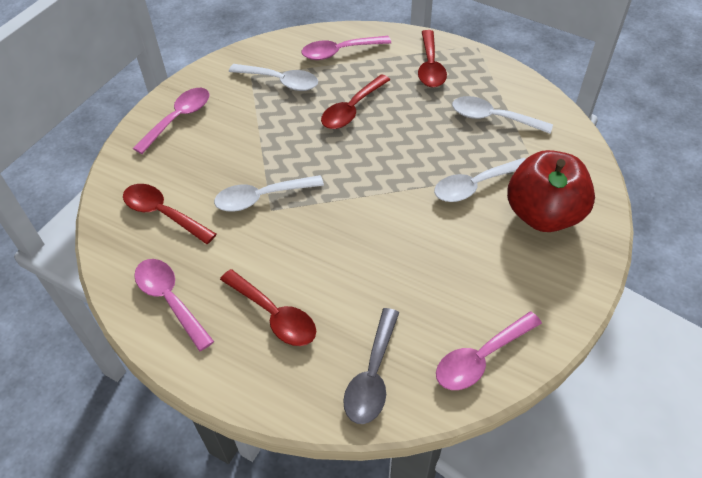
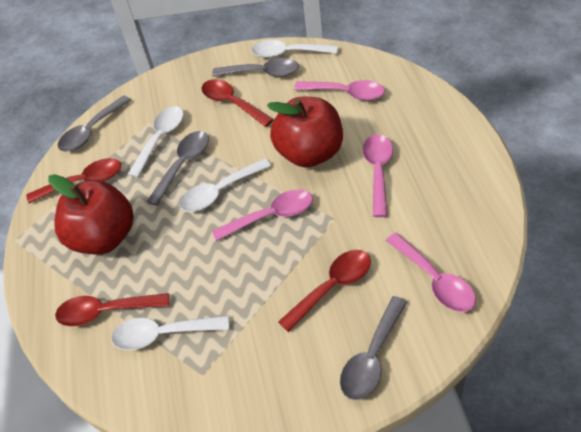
grey spoon: [343,308,399,424] = 1 -> [58,95,131,151] [147,131,209,206] [212,58,299,77] [340,296,407,400] = 4
red apple: [507,150,595,232] = 1 -> [48,174,134,255] [267,96,343,167] = 2

